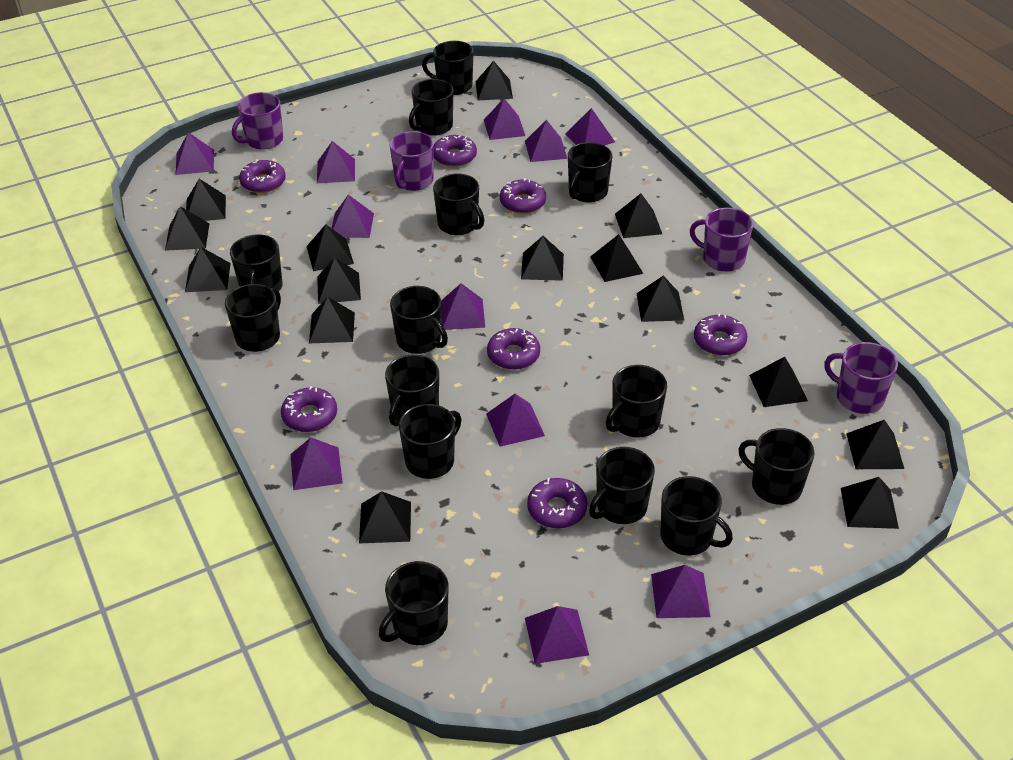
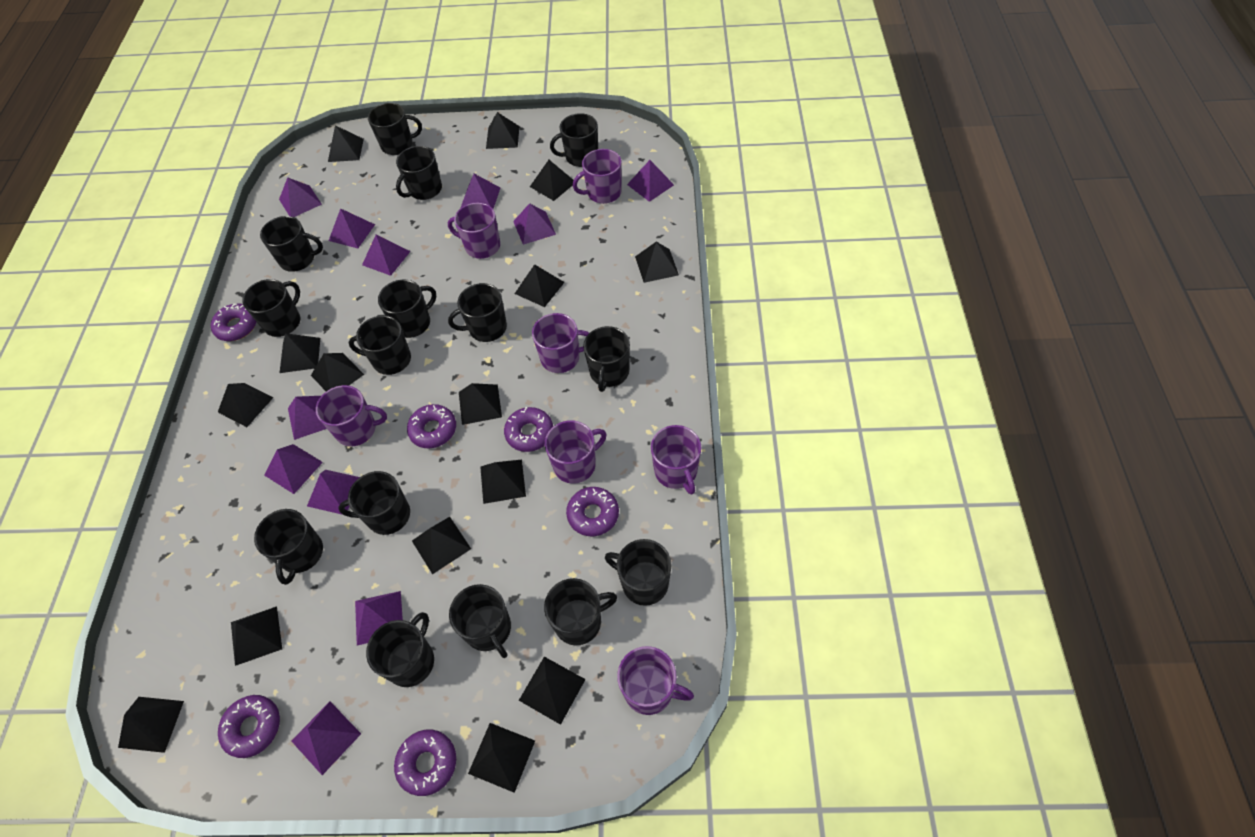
black mug: [225,284,281,352] [230,234,282,291] [379,561,449,645] [385,354,439,426] [390,286,448,354] [399,404,462,479] [409,79,453,136] [422,41,474,95] [433,174,484,235] [568,142,612,202] [589,447,655,524] [606,365,667,438] [661,476,733,556] [739,428,815,505] = 14 -> [242,279,300,337] [254,509,323,585] [260,216,323,272] [338,471,410,535] [348,315,411,375] [366,612,434,687] [368,103,422,155] [378,280,436,338] [396,146,442,200] [448,283,507,342] [449,584,511,658] [544,578,617,645] [550,113,598,167] [583,326,630,392] [605,539,672,606] = 15
purple donut: [239,159,286,193] [281,386,337,432] [434,135,477,167] [487,328,540,370] [500,178,546,214] [527,478,588,529] [694,313,747,356] = 7 -> [211,304,256,341] [218,695,280,758] [394,730,456,796] [407,404,456,448] [504,407,553,452] [566,487,619,536] = 6
purple mug: [232,92,283,150] [390,131,434,191] [690,208,753,272] [824,342,898,414] = 4 -> [316,385,387,446] [448,203,500,259] [532,313,589,373] [545,420,607,484] [573,149,622,204] [617,646,694,715] [651,425,702,494] = 7

